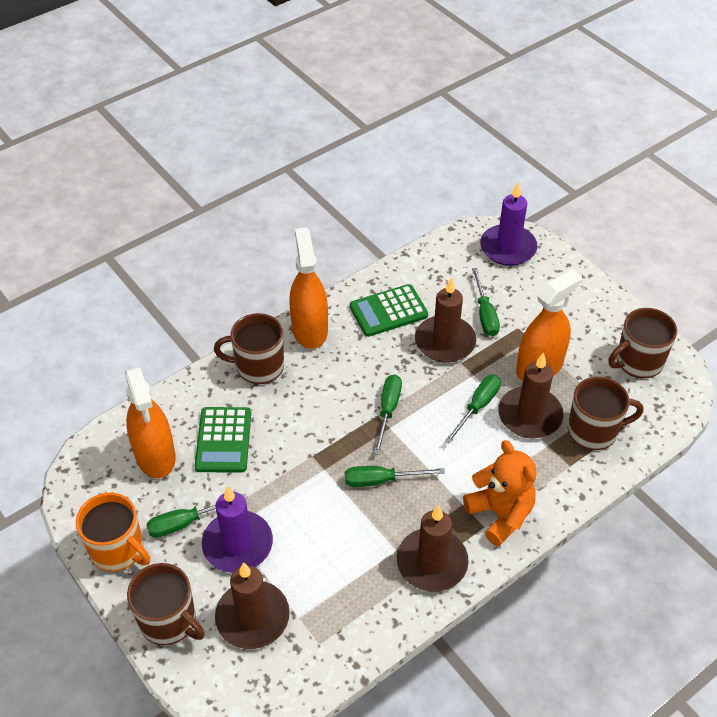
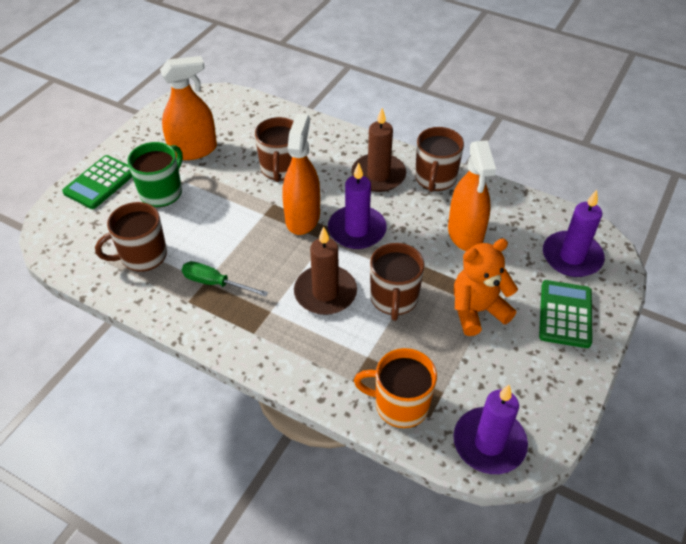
brown candle: [215,562,290,649] [397,505,469,592] [415,277,476,363] [498,352,563,439] = 4 -> [294,227,357,315] [351,108,406,192] = 2
green mug: none = 0 -> [127,142,183,207] = 1
green screwdriver: [146,493,248,538] [345,466,445,487] [374,375,402,455] [445,375,501,444] [472,268,500,336] = 5 -> [182,261,268,297] = 1
purple candle: [202,486,273,573] [480,182,537,266] = 2 -> [328,162,387,249] [453,385,528,474] [543,190,605,277] = 3

